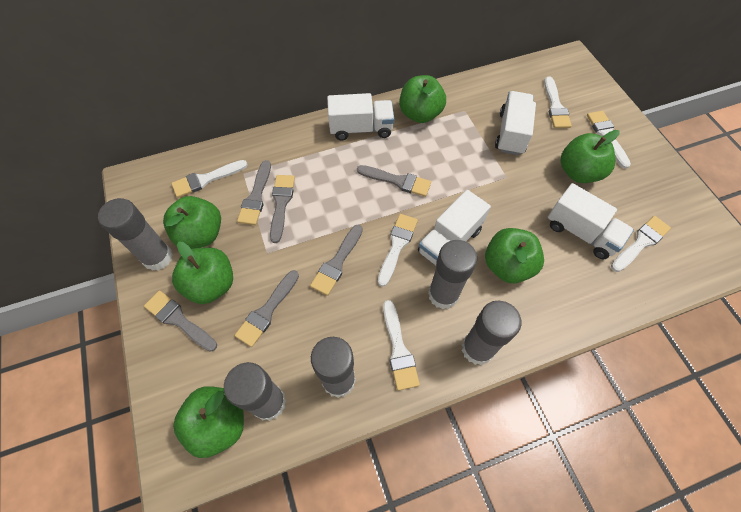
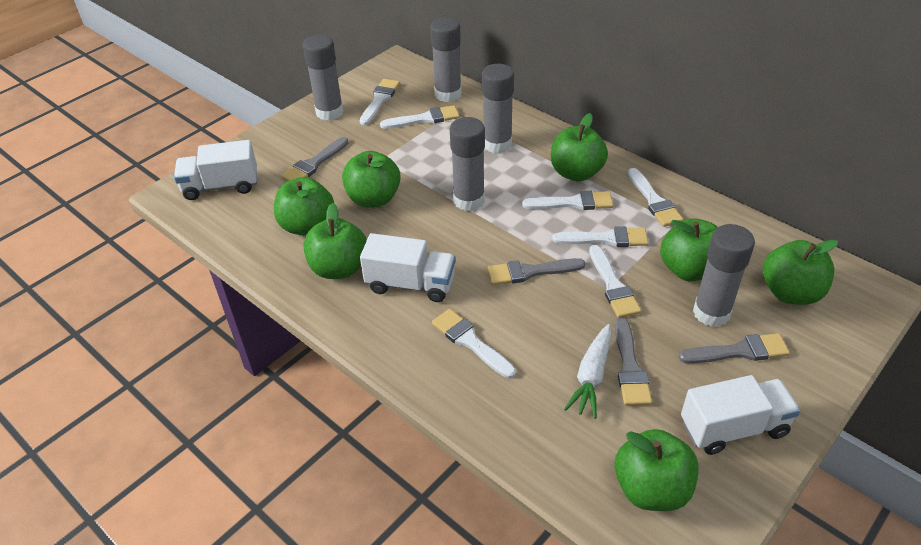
green apple: [163,196,221,249] [172,242,233,304] [173,386,244,458] [399,75,446,123] [485,228,544,283] [560,130,620,183] = 6 -> [274,177,334,236] [303,203,367,279] [342,151,401,208] [551,113,608,181] [614,429,699,511] [660,218,718,281] [763,239,838,305] = 7
grey brush: [144,290,217,352] [234,270,299,347] [237,160,271,225] [270,175,295,243] [310,224,363,296] [357,165,431,197] = 6 -> [281,137,349,181] [488,258,585,285] [615,318,652,406] [679,333,790,364] = 4
white brush: [171,160,248,198] [378,214,418,287] [383,300,420,391] [544,77,572,128] [587,111,631,169] [611,216,671,272] = 6 -> [360,79,400,125] [380,105,460,129] [432,309,516,379] [522,191,613,210] [552,226,648,247] [589,245,641,318] [628,168,683,227] = 7
white carrot: none = 0 -> [564,324,611,419] = 1
white truck: [327,93,394,140] [418,190,491,265] [495,91,536,155] [548,183,634,259] = 4 -> [174,140,257,200] [360,233,456,302] [681,375,800,455] = 3

